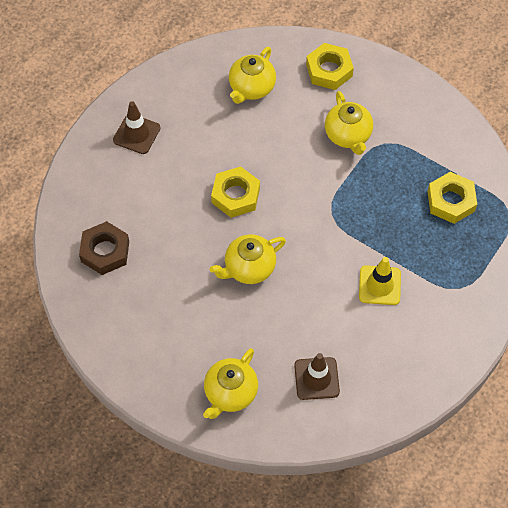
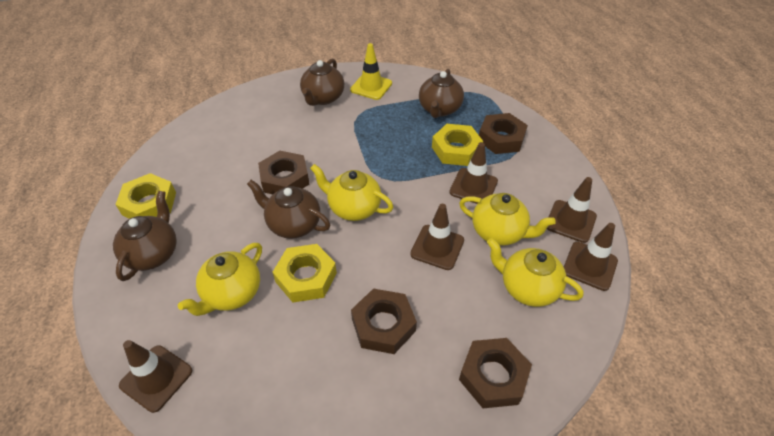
brown nut: [79,221,129,275] = 1 -> [258,151,309,194] [351,288,417,354] [459,338,532,408] [479,113,528,154] = 4
brown teapot: none = 0 -> [113,191,177,281] [247,180,330,239] [300,59,344,106] [419,69,464,118] = 4
brown traffic cone: [113,101,161,154] [294,353,340,400] = 2 -> [119,340,193,413] [410,204,464,270] [449,142,498,204] [547,177,597,243] [564,223,618,291] = 5

